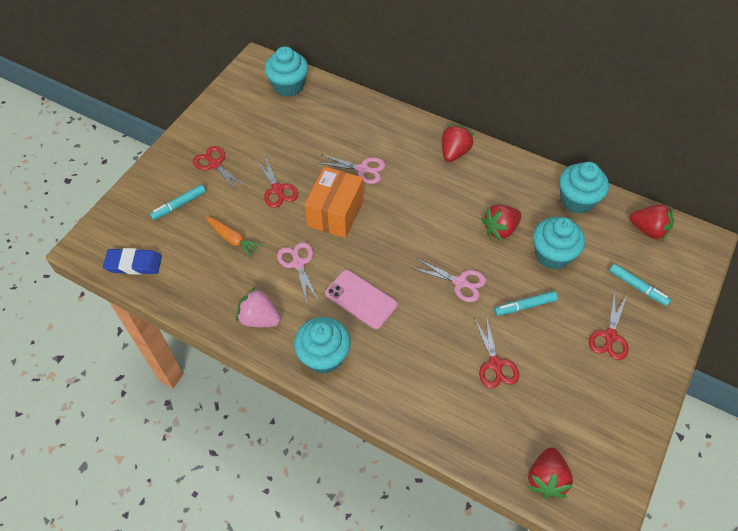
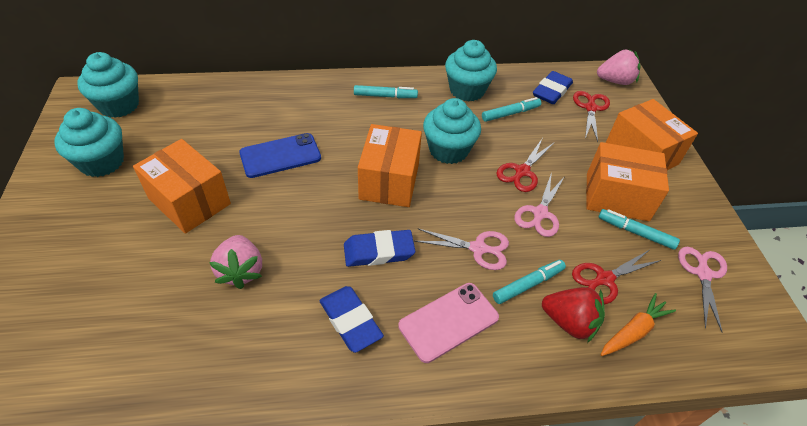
blue eraser: [103,248,162,275] = 1 -> [320,286,384,353] [344,230,415,267] [533,71,573,104] = 3
blue phone: none = 0 -> [239,133,321,178] = 1
orange box: [305,167,363,238] = 1 -> [133,139,231,234] [358,124,422,207] [586,142,669,221] [606,99,698,170] = 4
pink strawberry: [236,287,281,327] = 1 -> [209,235,262,289] [597,49,641,85] = 2
red scissors: [193,146,247,193] [255,155,298,208] [474,315,519,388] [589,291,629,360] = 4 -> [496,139,555,192] [572,250,661,304] [573,91,610,142] = 3
red strawberry: [442,124,474,162] [482,205,522,241] [528,447,573,498] [629,204,674,241] = 4 -> [542,287,605,343] = 1
turquoise marker: [150,185,206,220] [494,291,558,316] [609,264,671,306] = 3 -> [354,85,418,98] [482,97,541,122] [493,260,566,304] [599,209,680,250] = 4

